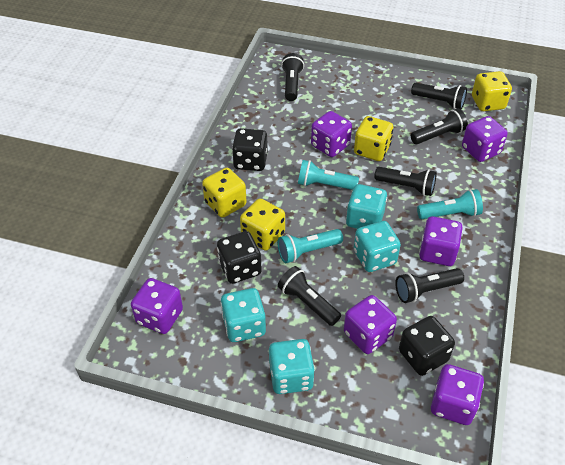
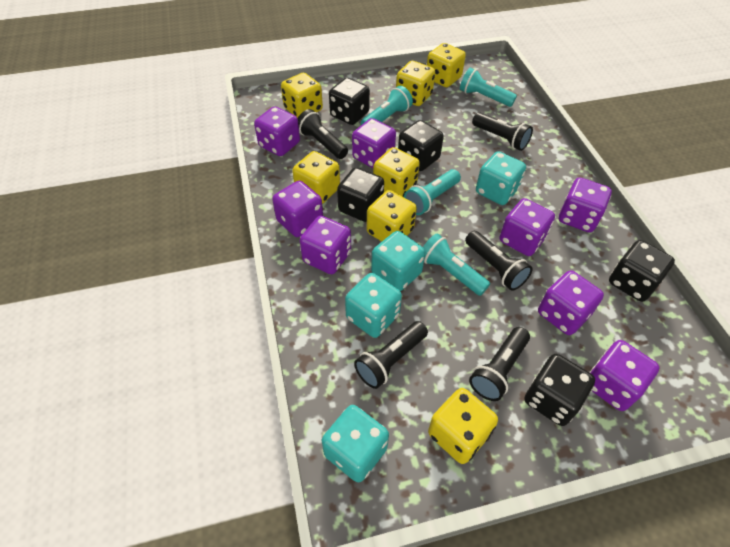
black dice: [217,231,262,284] [232,128,268,171] [399,316,455,376] = 3 -> [329,78,370,125] [337,167,384,222] [398,120,444,171] [524,354,595,426] [609,240,675,302] = 5
black flashlight: [278,266,341,326] [281,53,304,101] [374,167,437,196] [395,268,464,303] [411,83,467,109] [411,109,468,144] = 6 -> [297,109,348,159] [354,321,428,389] [465,231,533,291] [469,327,530,401] [472,112,533,151] = 5
purple dice: [131,278,183,334] [311,111,352,157] [344,295,397,354] [419,216,463,266] [431,364,484,425] [462,116,508,162] = 6 -> [254,106,300,156] [272,181,323,237] [300,216,351,274] [352,118,396,168] [499,198,555,256] [538,270,604,335] [559,177,612,233] [589,340,660,411] = 8
turquoise flashlight: [278,229,343,263] [298,160,359,190] [417,189,483,219] = 3 -> [361,86,413,125] [404,169,461,215] [423,233,490,296] [460,68,517,107] = 4
yellow dice: [202,168,247,218] [240,198,285,251] [354,116,393,161] [472,71,512,111] = 4 -> [281,73,323,118] [292,151,340,204] [367,190,417,241] [373,147,420,197] [396,61,435,106] [427,43,466,87] [428,388,498,464] = 7

